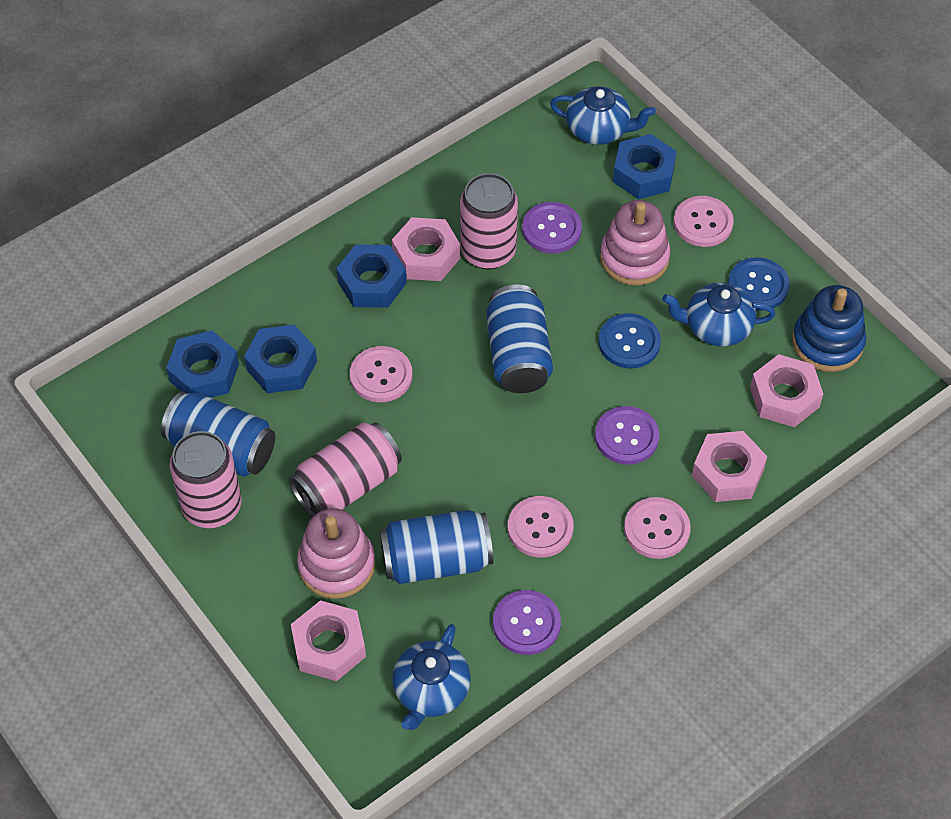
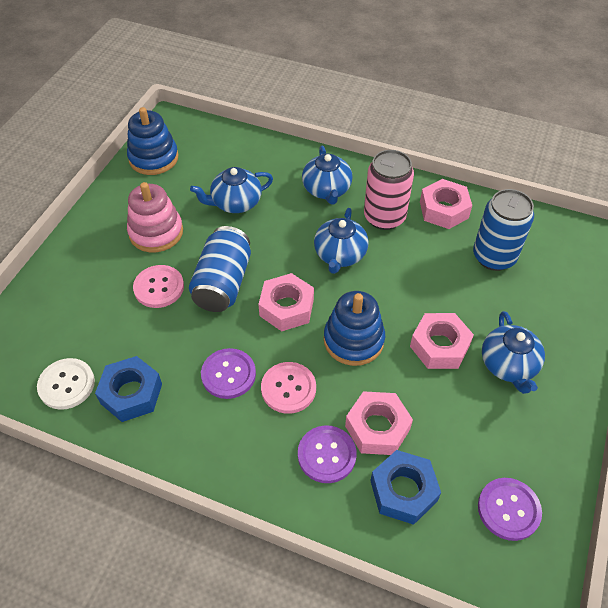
blue button: [599,313,661,369] [728,257,790,311] = 2 -> none = 0
blue can: [161,392,275,477] [380,510,493,584] [486,284,553,393] = 3 -> [189,226,251,312] [473,189,534,271] = 2
blue nut: [166,330,239,398] [244,325,317,393] [336,244,407,308] [613,134,677,199] = 4 -> [95,356,162,422] [370,450,441,525] = 2
blue stacking toy: [792,285,866,372] = 1 -> [127,107,179,175] [324,291,385,366] = 2
blue teapot: [392,624,471,730] [550,86,656,145] [662,282,775,346] = 3 -> [190,167,273,213] [302,146,353,205] [314,208,369,274] [482,311,545,394] = 4
pink button: [350,346,413,402] [508,496,574,558] [624,497,691,559] [673,196,734,247] = 4 -> [133,265,184,308] [261,362,316,414] = 2
pink can: [170,431,242,528] [289,422,402,517] [460,173,518,269] = 3 -> [364,150,414,230] = 1
pink stacking toy: [297,508,375,599] [600,200,670,286] = 2 -> [127,182,183,252] = 1
white button: none = 0 -> [37,358,95,410] = 1

